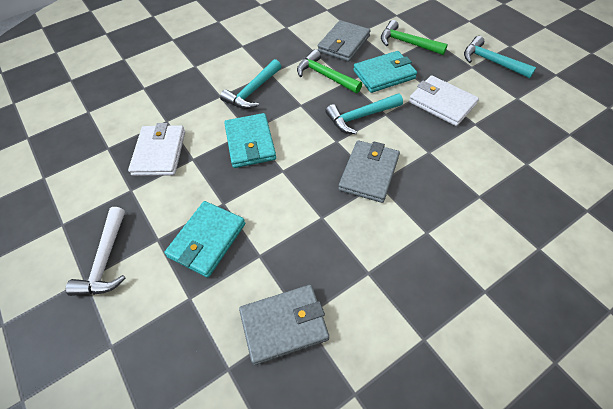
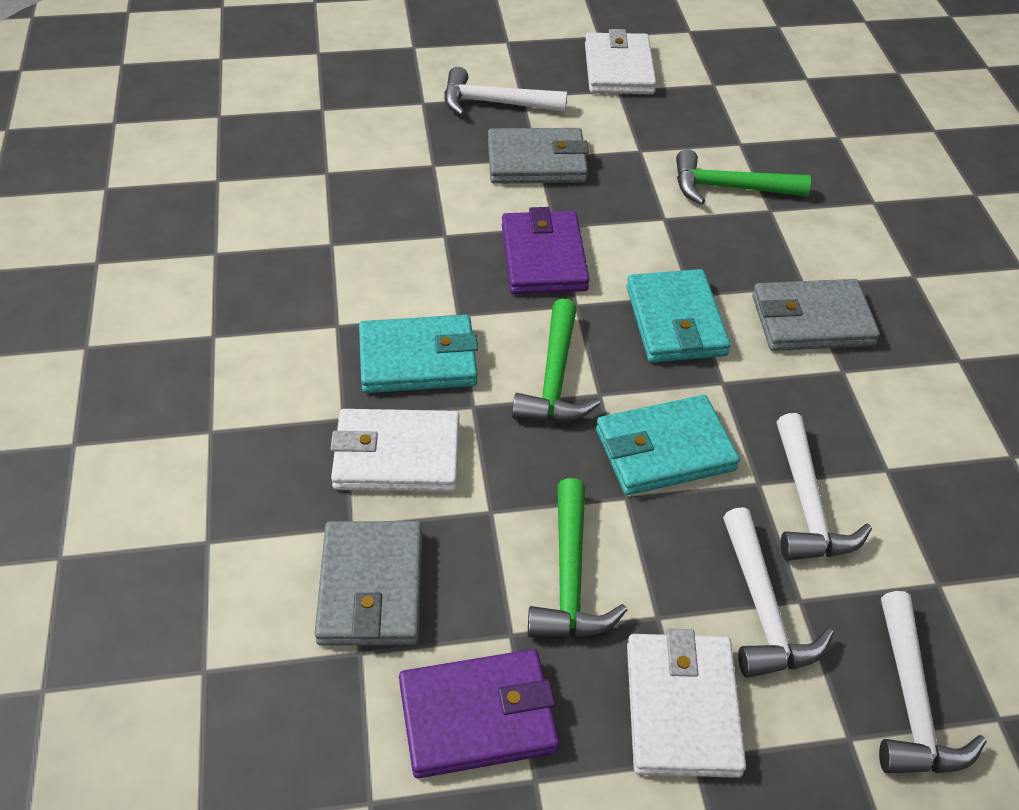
green hammer: [297,49,362,93] [381,20,448,55] = 2 -> [512,299,600,422] [528,478,627,637] [676,149,811,205] = 3
purple wallet: none = 0 -> [399,649,559,778] [502,207,590,294] = 2
turquoise hammer: [220,59,281,109] [325,94,403,134] [464,36,537,78] = 3 -> none = 0
white hammer: [66,207,125,296] = 1 -> [444,67,567,116] [723,507,834,678] [777,413,872,561] [879,591,986,773] = 4
white wallet: [128,123,185,176] [409,75,479,126] = 2 -> [330,409,459,492] [585,29,656,94] [627,628,746,778] = 3

